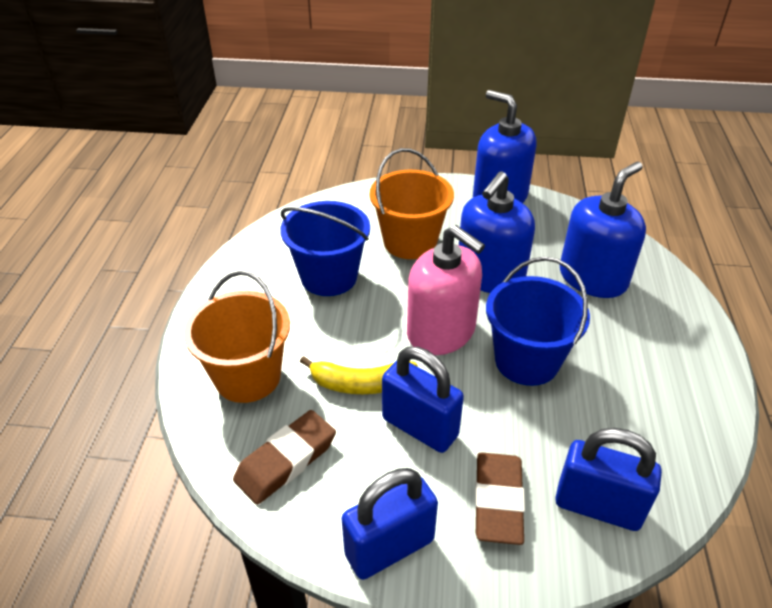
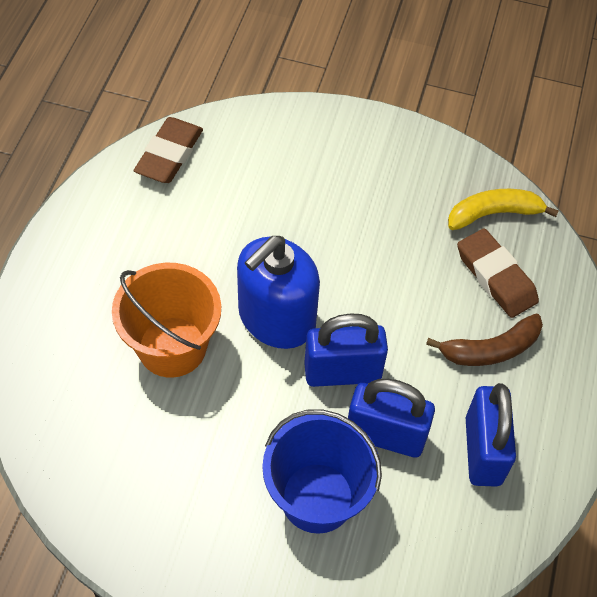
blue bucket: [280,201,370,296] [486,257,590,386] = 2 -> [262,410,382,534] = 1
blue soap dispenser: [459,172,535,293] [473,90,537,203] [560,162,646,298] = 3 -> [237,236,320,349] = 1
brown banana: none = 0 -> [426,314,543,366] = 1
orange bucket: [184,271,290,403] [370,148,454,259] = 2 -> [112,263,221,378] = 1
pink soap dispenser: [407,225,485,355] = 1 -> none = 0

